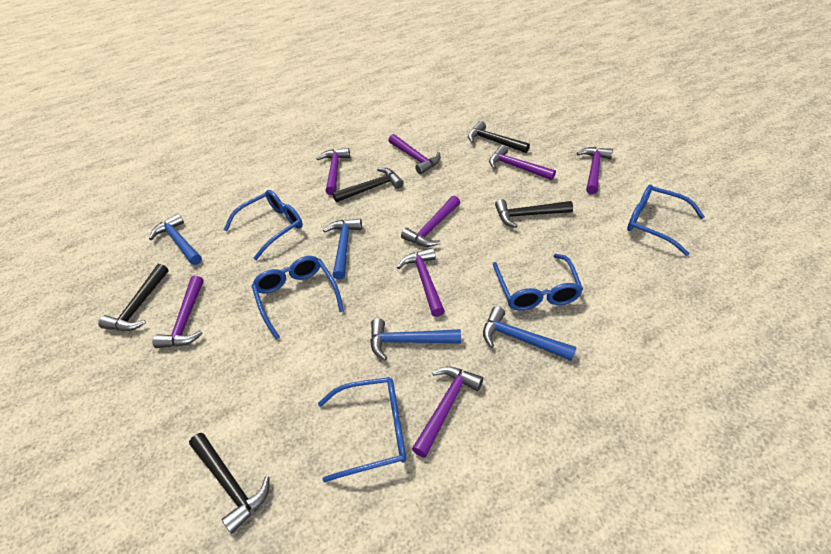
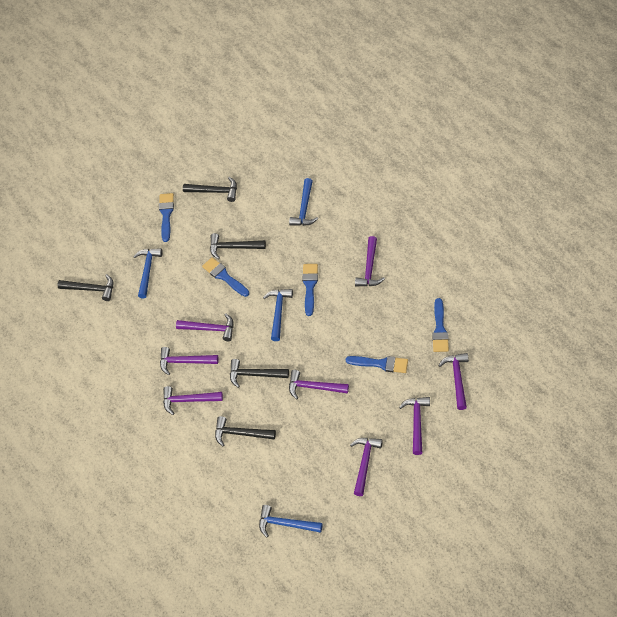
blue brush: none = 0 -> [159,193,174,242] [202,257,249,297] [302,264,318,316] [346,356,408,373] [432,298,449,352] = 5
blue glasses: [224,190,303,260] [251,256,344,340] [318,377,406,482] [493,254,583,311] [627,184,705,256] = 5 -> none = 0

